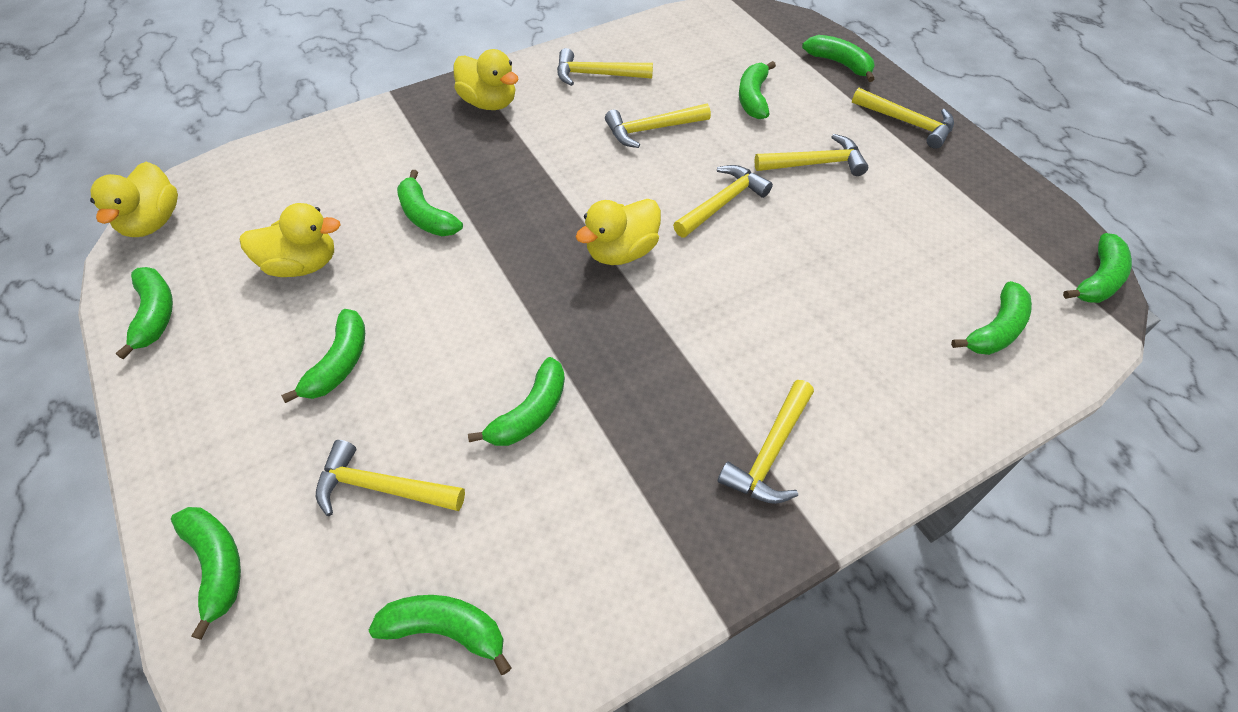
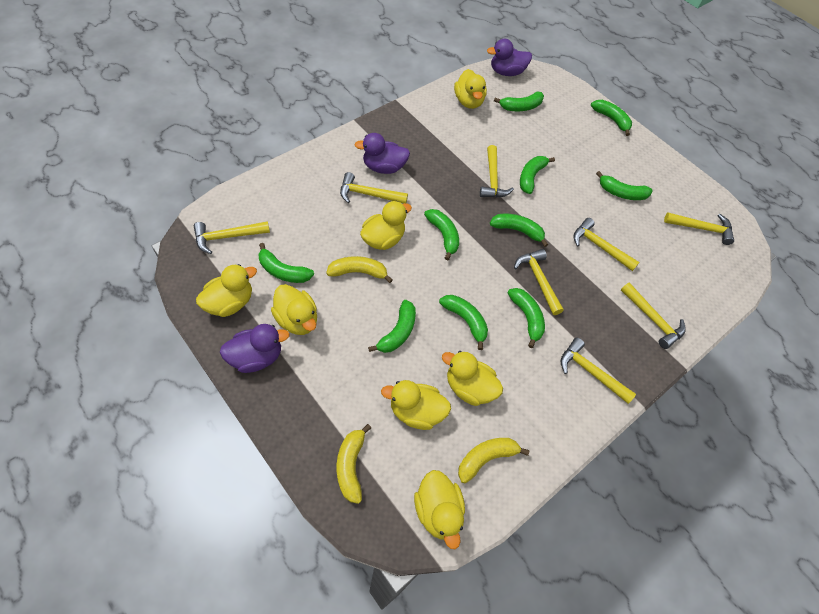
purple duck: none = 0 -> [220,324,290,373] [354,133,410,174] [487,39,532,76] = 3
yellow banana: none = 0 -> [326,256,393,283] [337,424,371,504] [458,438,529,483] = 3
yellow duck: [90,161,178,237] [239,203,341,277] [454,49,519,110] [575,199,661,265] = 4 -> [196,264,257,317] [271,284,317,335] [360,201,412,250] [381,380,451,430] [414,470,465,549] [442,351,503,406] [454,69,487,109] = 7
yellow hammer: [316,440,465,516] [557,48,653,86] [605,104,711,148] [673,165,773,237] [718,380,814,504] [754,134,868,176] [852,88,954,149] = 7 -> [194,221,270,254] [340,172,408,204] [480,145,514,198] [514,249,564,315] [561,338,636,404] [573,218,639,271] [621,283,686,349] [664,213,734,245] = 8

